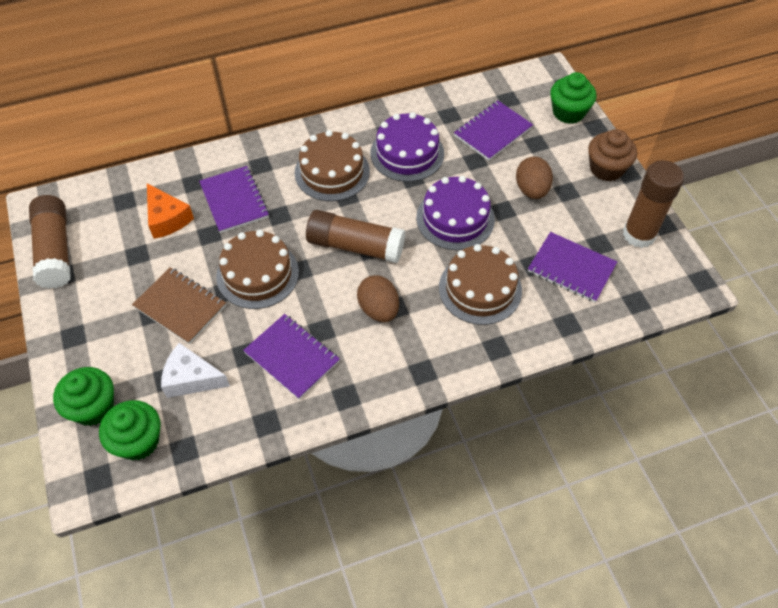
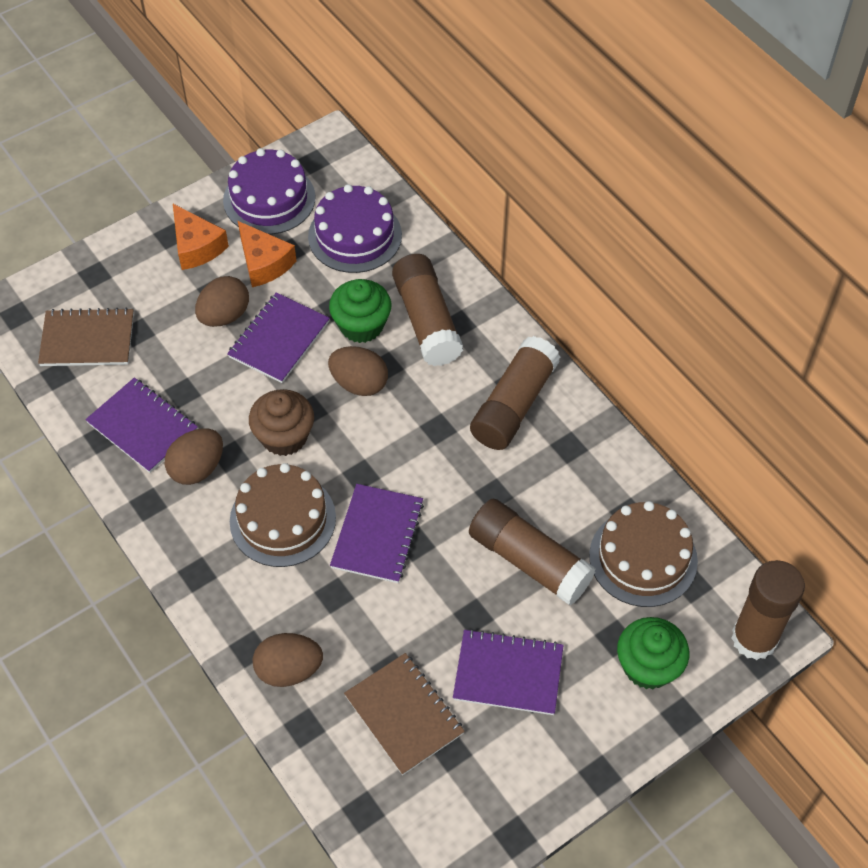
brown cake: [216,230,299,309] [295,130,370,201] [439,244,522,325] = 3 -> [230,463,336,567] [589,501,698,607] = 2
brown egg: [357,275,399,322] [516,157,553,199] = 2 -> [165,428,223,485] [195,276,249,327] [253,633,323,687] [328,346,388,396] = 4
brown glue stick: [29,195,71,289] [306,210,405,263] [623,160,684,248] = 3 -> [392,254,463,366] [469,499,596,605] [470,336,560,450] [731,560,805,660] = 4
brown notebook: [132,267,226,344] = 1 -> [38,308,134,366] [344,653,465,775] = 2
green cupcake: [53,367,114,426] [99,400,160,460] [550,72,597,124] = 3 -> [329,279,392,343] [617,617,689,689] = 2
orange cheese: [147,183,194,239] = 1 -> [173,204,229,270] [238,221,296,287] = 2
white cheese: [161,343,230,398] = 1 -> none = 0

